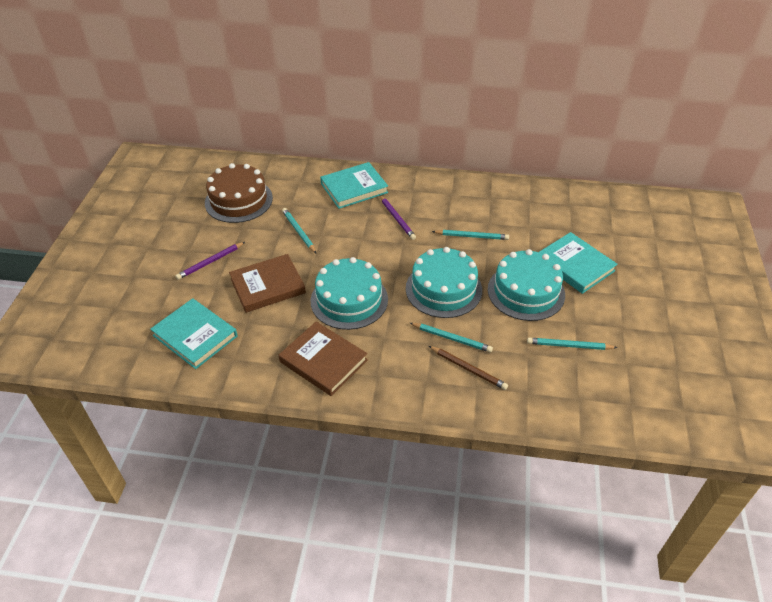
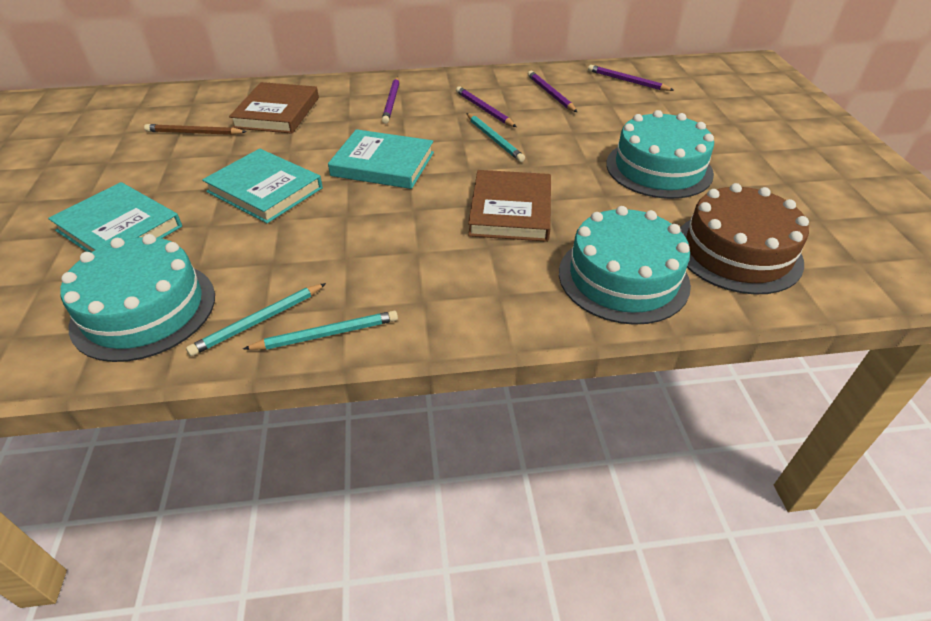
purple pencil: [175,242,245,280] [380,195,416,240] = 2 -> [382,77,399,124] [456,86,517,127] [528,71,577,112] [588,65,674,91] = 4
turquoise pencil: [282,208,316,253] [410,323,493,352] [432,230,509,240] [527,338,618,350] = 4 -> [186,283,326,356] [243,311,398,350] [466,113,525,162] = 3

